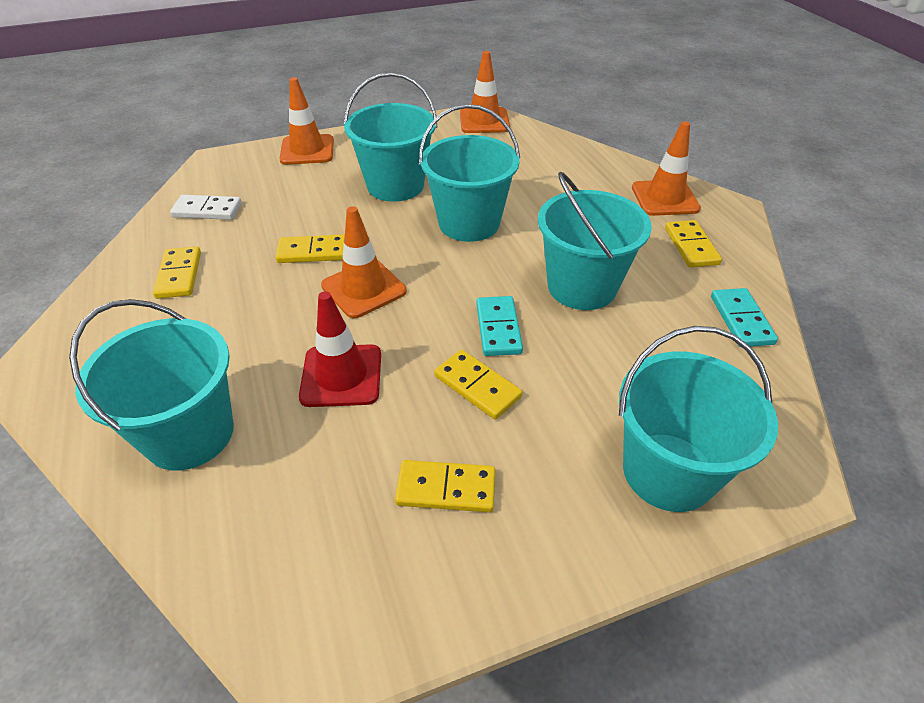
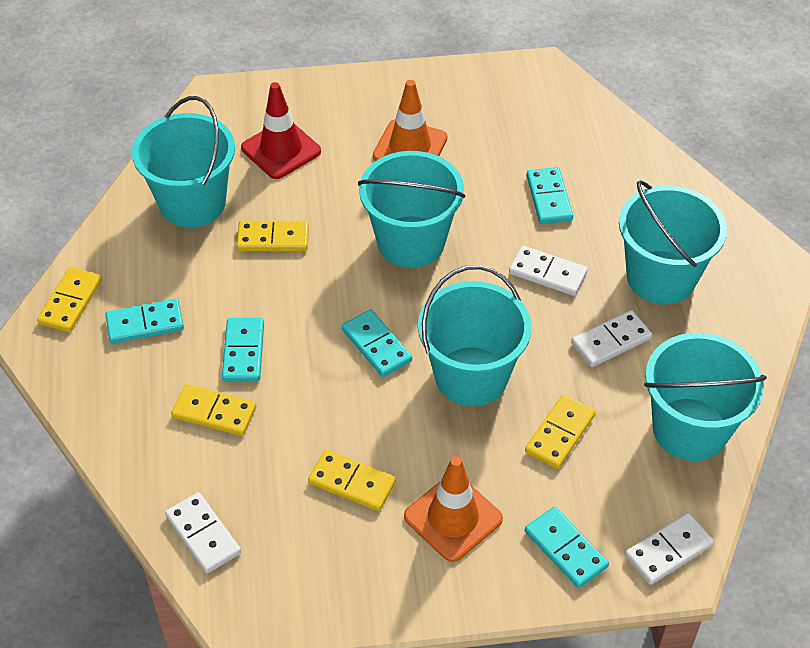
orange traffic cone: [279,77,334,165] [321,206,407,318] [460,51,510,133] [632,121,701,216] = 4 -> [373,80,447,161] [404,456,503,562] = 2
turquoise domino: [476,296,523,356] [711,288,778,347] = 2 -> [105,299,184,344] [222,318,264,382] [342,309,412,377] [525,507,609,588] [527,167,573,224] = 5
white domino: [170,195,242,220] = 1 -> [165,492,241,573] [509,246,588,296] [571,310,652,367] [625,512,714,585] = 4

